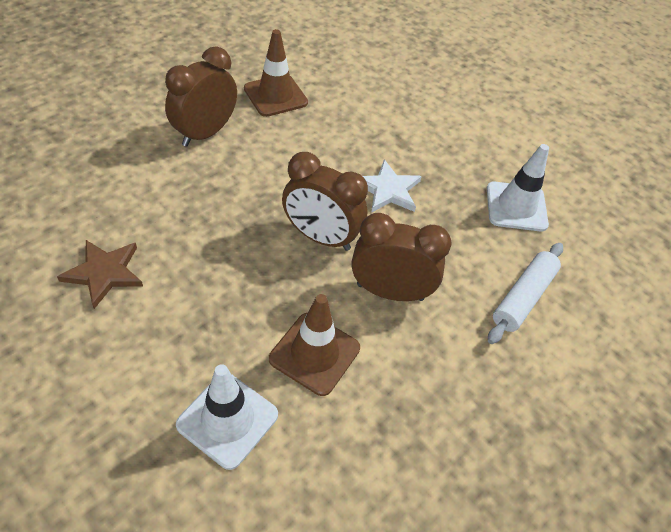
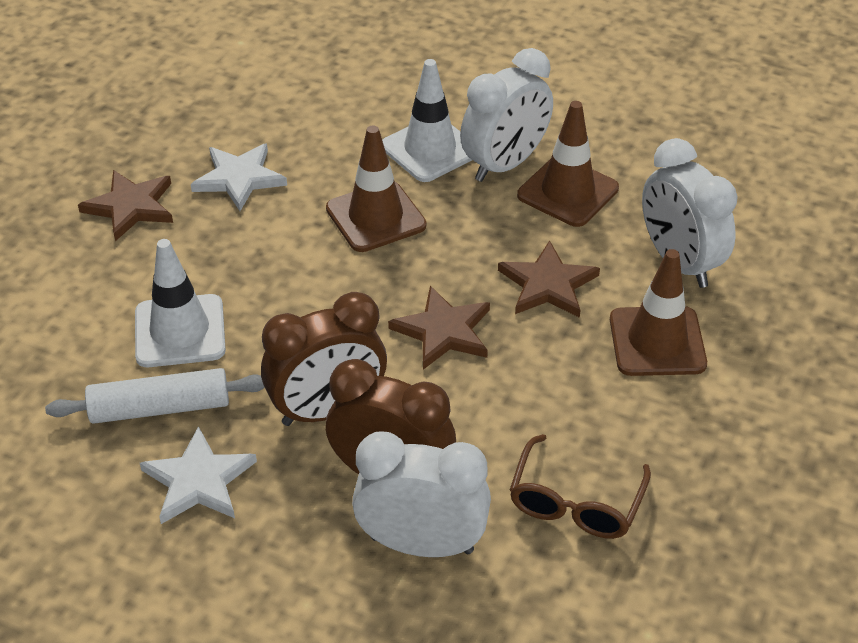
brown clock: [165,46,237,147] [282,152,368,251] [351,213,452,301] = 3 -> [261,292,387,426] [326,359,456,474] = 2
brown glasses: none = 0 -> [510,434,651,539] = 1
brown star: [57,240,143,309] = 1 -> [78,170,173,241] [388,286,490,370] [498,240,600,318] = 3
brown traffic cone: [244,29,308,117] [269,294,360,396] = 2 -> [326,125,426,252] [517,101,619,227] [610,249,707,376] = 3
white clock: none = 0 -> [352,431,491,557] [460,48,553,182] [642,138,738,288] = 3
white star: [363,159,422,213] = 1 -> [140,426,257,524] [191,143,287,211] = 2

